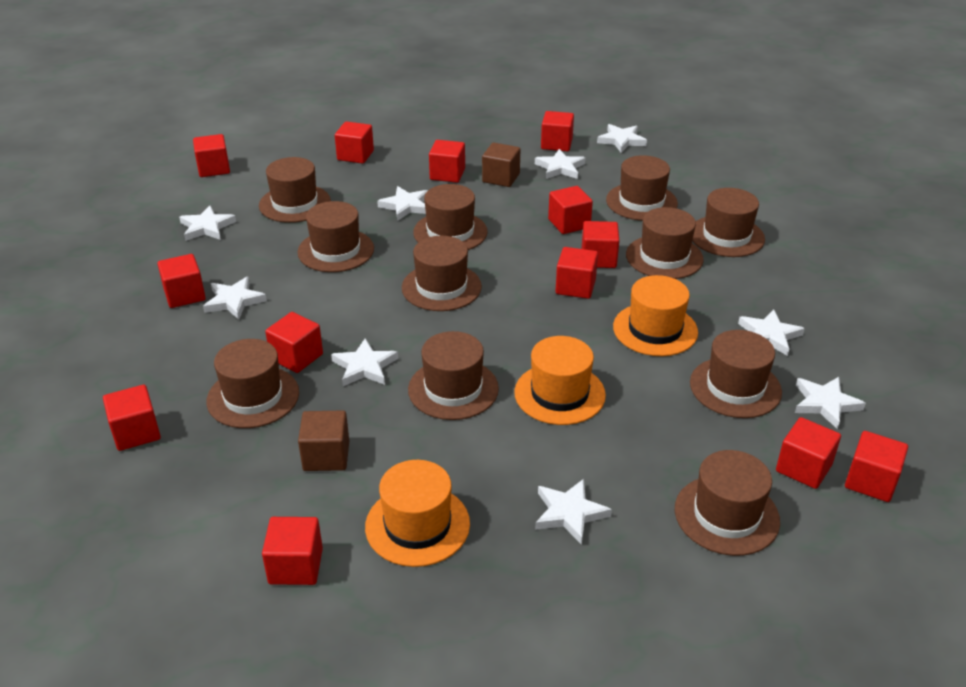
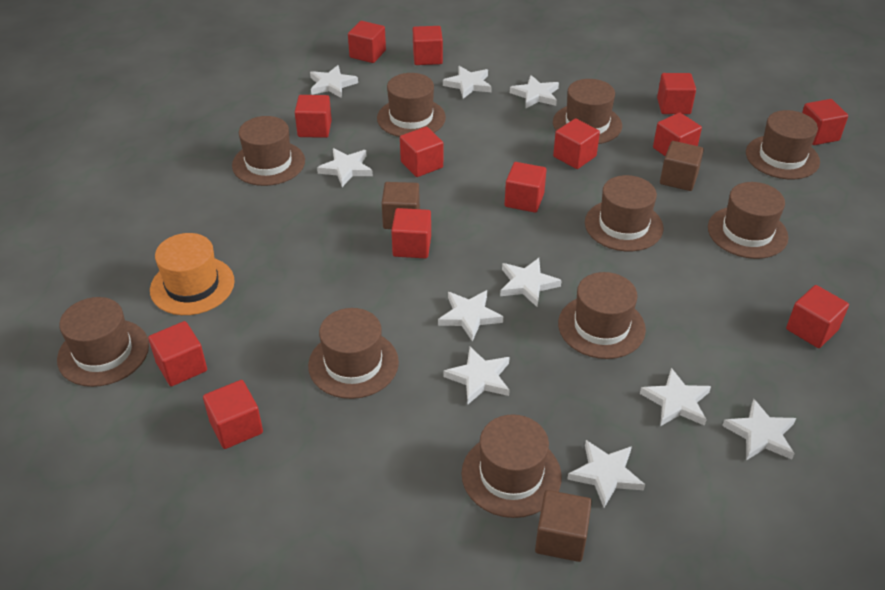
brown cube: [298,410,349,471] [482,143,520,187] = 2 -> [382,182,420,229] [535,490,592,562] [660,141,704,191] = 3
brown hat: [206,339,299,428] [259,157,331,223] [297,201,374,272] [402,236,482,311] [408,331,499,420] [413,184,488,250] [606,155,678,221] [626,207,704,279] [675,450,780,556] [690,330,782,418] [692,188,765,257] = 11 -> [57,297,149,387] [232,116,305,186] [308,308,399,399] [377,73,446,137] [462,415,562,518] [553,79,622,144] [558,272,646,359] [585,175,664,251] [708,182,788,259] [746,110,820,179] = 10
orange hat: [365,460,470,567] [514,336,606,425] [613,275,698,356] = 3 -> [150,233,235,315] = 1
white star: [179,206,236,241] [203,277,267,320] [331,338,398,386] [377,186,428,220] [535,149,586,179] [535,479,612,545] [597,124,647,153] [738,310,805,356] [795,377,866,429] = 9 -> [310,65,358,98] [317,148,373,187] [438,290,503,342] [443,66,492,99] [444,347,510,405] [500,258,562,307] [510,75,559,109] [567,440,645,507] [640,368,711,426] [722,399,796,460] = 10

